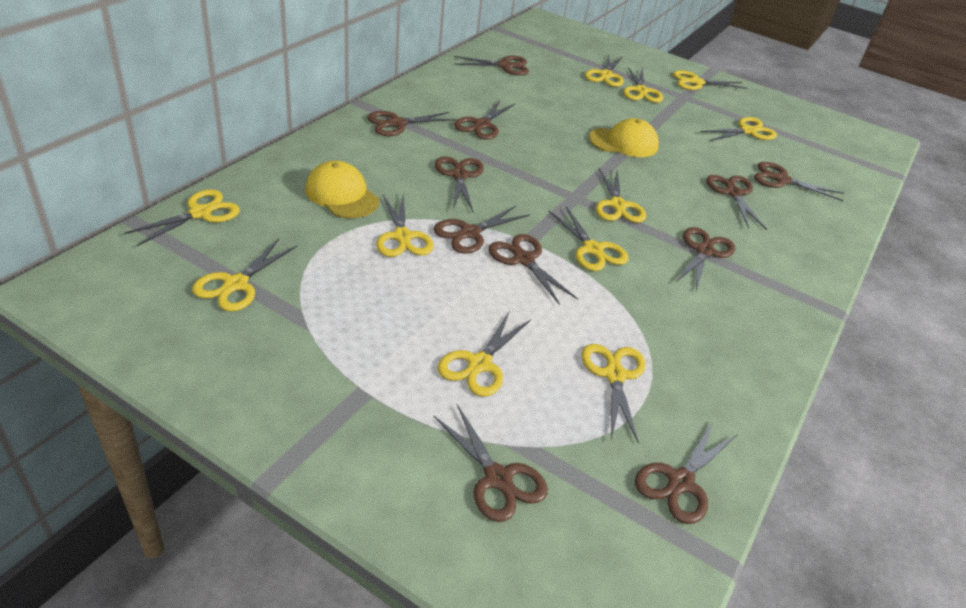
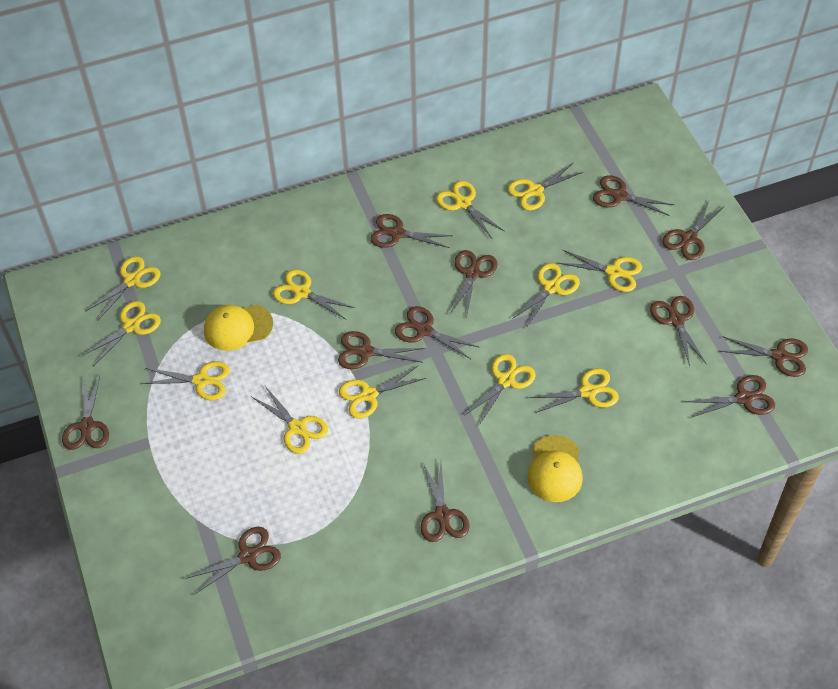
brown scissors: [367,111,456,136] [433,404,548,522] [434,206,530,254] [435,157,484,212] [454,56,529,75] [454,100,515,140] [488,234,578,305] [635,422,738,524] [675,227,736,291] [706,175,767,230] [754,162,844,201] = 11 -> [62,375,109,450] [185,527,281,595] [338,331,425,369] [370,214,453,248] [395,306,480,359] [421,462,470,542] [450,250,498,316] [593,175,675,216] [650,296,706,366] [662,201,723,260] [684,375,775,418] [720,336,808,377] = 12
yellow scissors: [124,190,240,246] [192,239,297,312] [376,194,434,257] [437,311,531,397] [548,206,629,271] [582,344,646,444] [585,54,624,87] [596,169,646,223] [623,67,663,103] [673,70,747,90] [700,117,777,141] = 11 -> [82,301,161,366] [85,256,161,320] [141,361,230,400] [251,386,328,454] [273,269,355,319] [339,365,426,419] [436,181,505,238] [464,354,536,425] [508,163,583,211] [512,263,580,328] [529,368,619,413] [558,250,642,292] = 12

